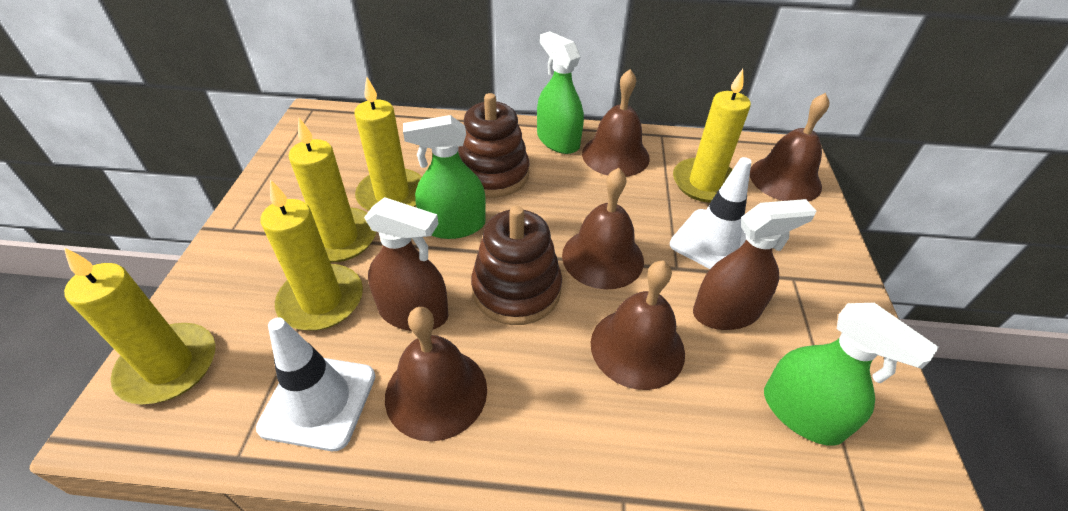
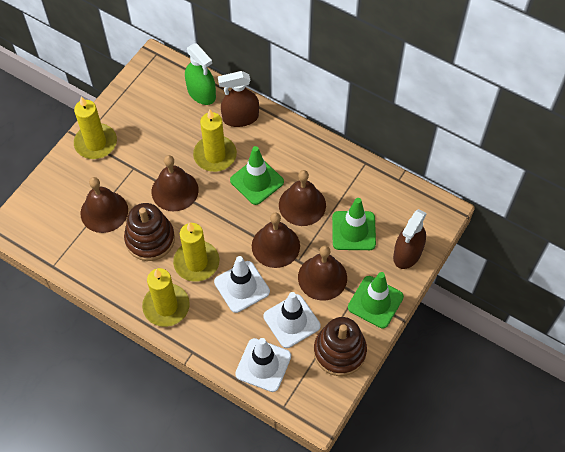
green spray bottle: [403,115,486,239] [537,31,584,154] [764,303,939,446] = 3 -> [185,43,216,105] = 1
green traffic cone: none = 0 -> [230,146,284,205] [332,198,376,250] [348,272,404,329] = 3
white traffic cone: [256,317,375,451] [670,157,751,269] = 2 -> [214,256,270,313] [235,338,291,392] [263,292,320,348] = 3
yellow candle: [64,247,215,405] [260,179,363,331] [289,118,376,262] [354,77,422,211] [673,69,751,203] = 5 -> [74,96,117,159] [142,268,190,327] [173,222,219,282] [193,110,237,172] = 4

